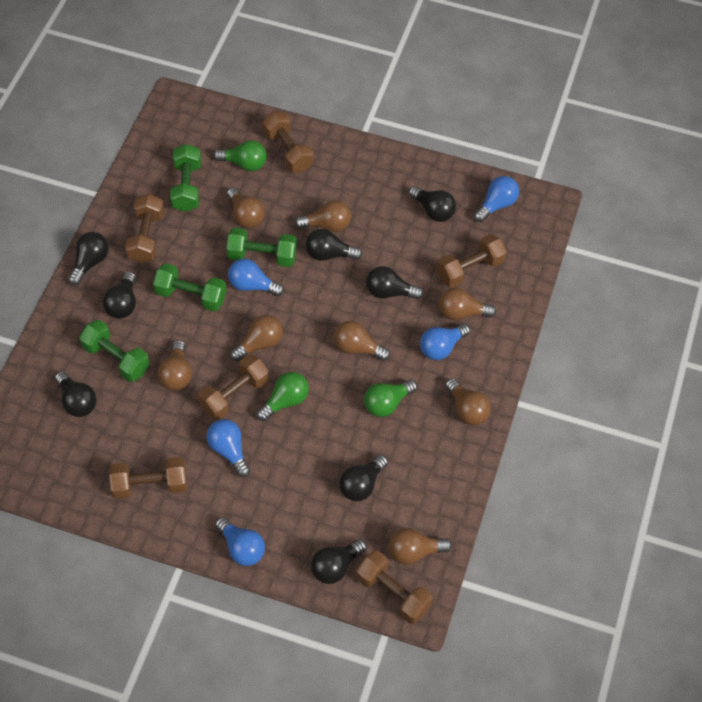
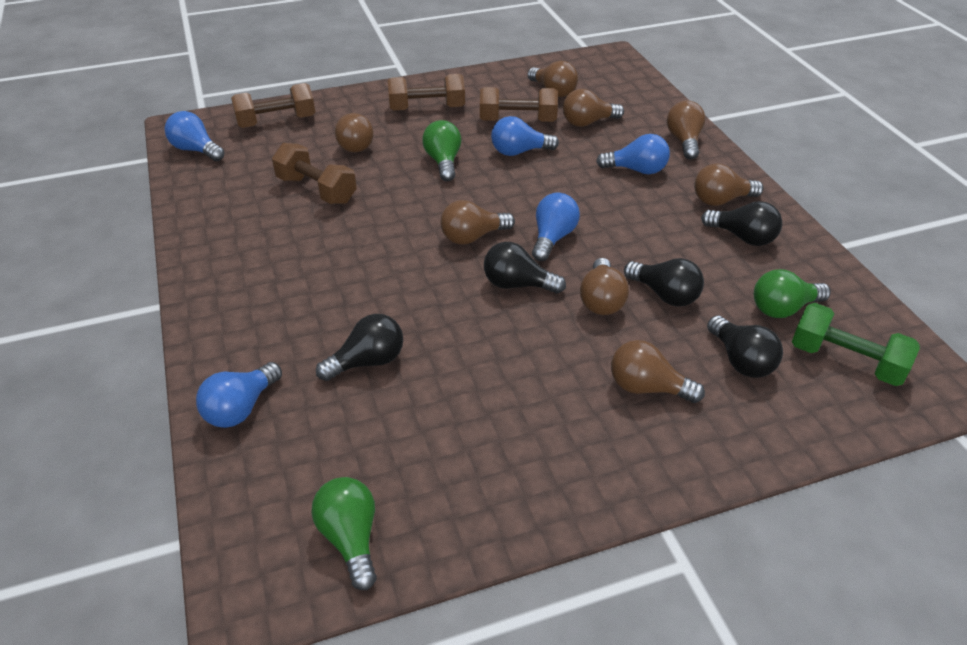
black light bulb: [55,371,97,417] [68,232,109,285] [103,271,136,319] [306,229,362,261] [311,539,367,584] [339,455,388,501] [366,266,424,299] [409,186,456,222] = 8 -> [316,314,403,381] [484,242,566,294] [624,258,704,306] [701,201,782,246] [707,315,783,378] = 5
brown dumbbell: [109,457,187,499] [125,194,164,263] [198,355,269,420] [263,112,313,173] [356,551,433,624] [436,234,507,288] = 6 -> [231,83,315,128] [272,143,357,204] [388,74,465,111] [480,87,558,122] = 4
green dumbbell: [79,320,150,382] [153,263,226,311] [170,144,201,212] [226,228,297,267] = 4 -> [792,303,920,386] = 1

